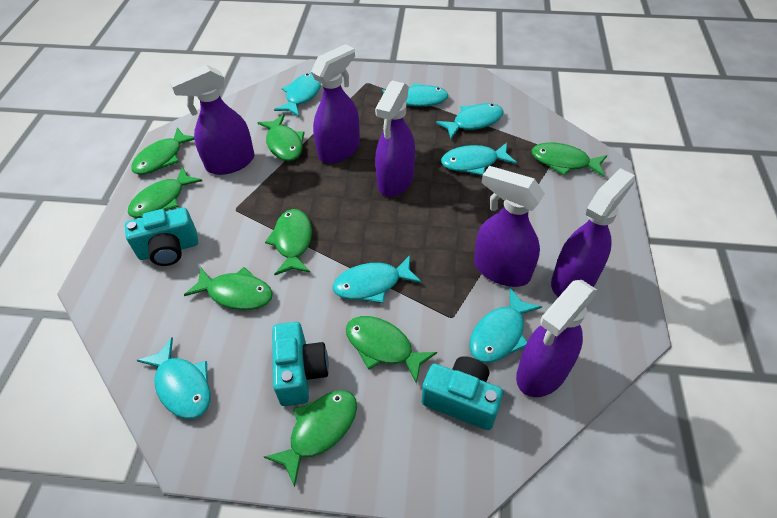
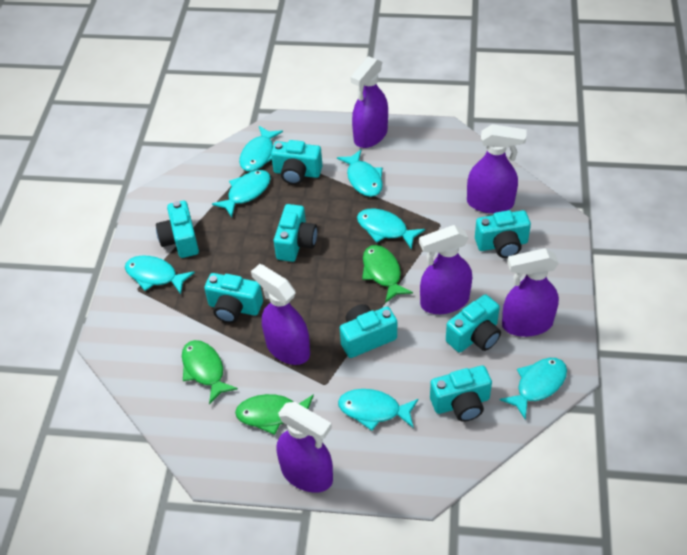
green fish: [128,166,202,218] [131,127,194,175] [184,267,273,310] [257,114,305,161] [264,390,357,487] [265,209,312,275] [346,316,437,384] [532,143,607,177] = 8 -> [182,340,238,404] [235,394,314,435] [362,245,413,303] = 3
turquoise camera: [125,207,198,266] [272,322,329,406] [422,356,503,430] = 3 -> [156,201,199,258] [204,273,263,323] [271,140,322,185] [274,204,317,262] [340,304,397,358] [430,365,492,422] [446,294,501,353] [475,210,531,258] = 8

